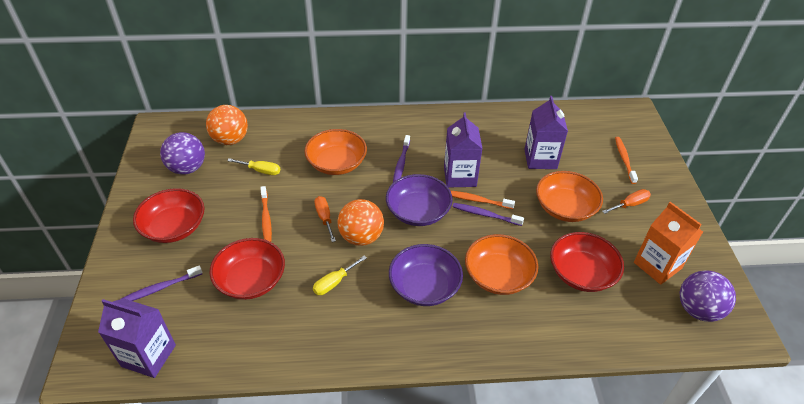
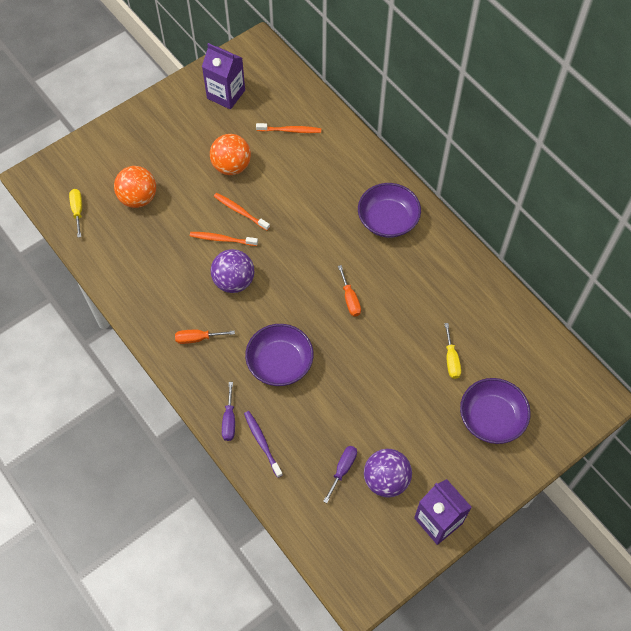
orange bowl: [304,129,367,175] [465,234,538,295] [536,171,603,222] = 3 -> none = 0
orange carton: [634,202,703,285] = 1 -> none = 0
purple bowl: [386,174,453,226] [389,244,463,306] = 2 -> [245,324,314,386] [358,183,421,238] [460,378,531,444] = 3
purple carton: [98,298,176,378] [444,112,483,187] [524,96,568,169] = 3 -> [202,43,245,110] [414,479,472,545] = 2
purple screwdriver: none = 0 -> [222,382,235,441] [323,446,357,503] = 2
purple toothbrush: [121,265,202,301] [393,135,410,182] [453,203,524,226] = 3 -> [244,411,283,478] = 1
red bowl: [133,188,204,243] [210,238,285,300] [550,232,624,292] = 3 -> none = 0

